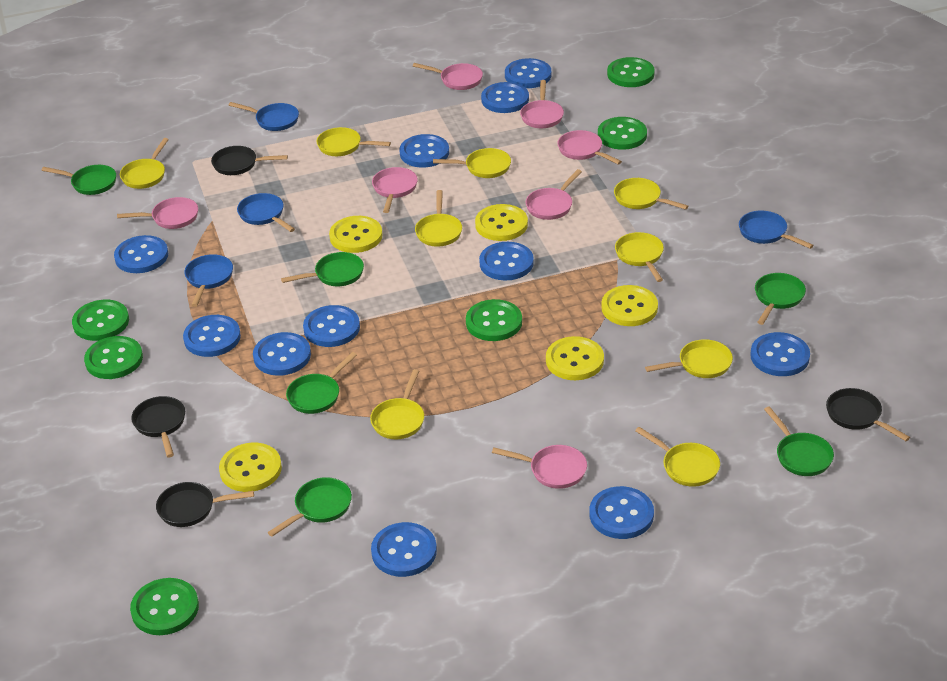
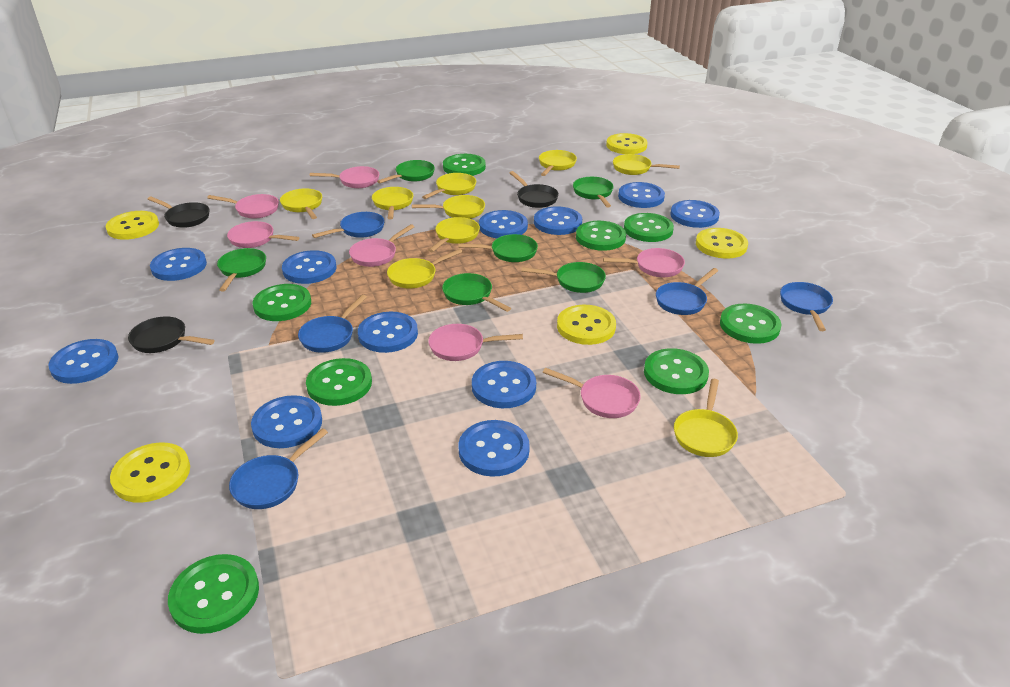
black pan: [131,396,185,458] [156,482,254,527] [211,146,288,175] [826,388,910,441] = 4 -> [128,316,215,353] [148,196,210,228] [510,171,559,208] = 3
blue pan: [184,254,233,307] [229,102,299,131] [237,193,295,232] [739,210,814,249] = 4 -> [229,428,328,509] [298,295,367,353] [312,212,385,238] [656,268,718,315] [780,282,833,331] = 5
green button: [72,300,129,341] [84,336,143,379] [130,578,199,635] [466,299,522,341] [598,117,647,150] [607,57,655,87] = 6 -> [168,554,259,634] [253,284,311,321] [306,358,372,406] [443,154,486,176] [576,221,626,251] [624,213,674,242] [644,348,709,394] [720,304,781,344] = 8

